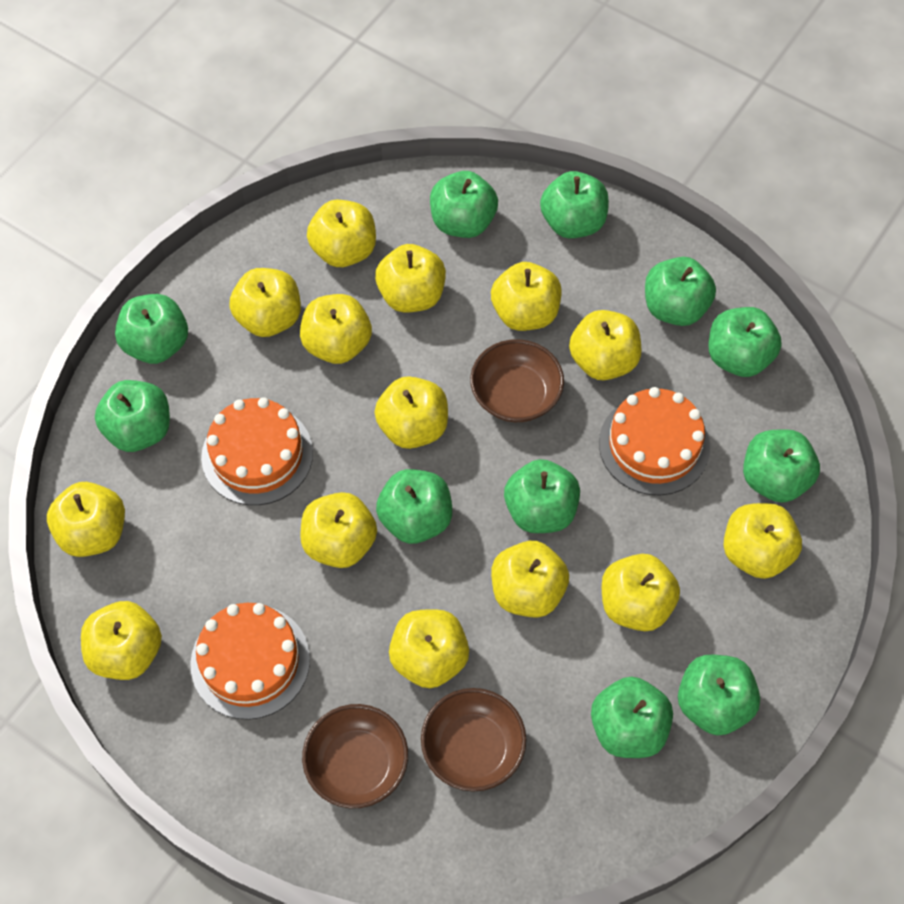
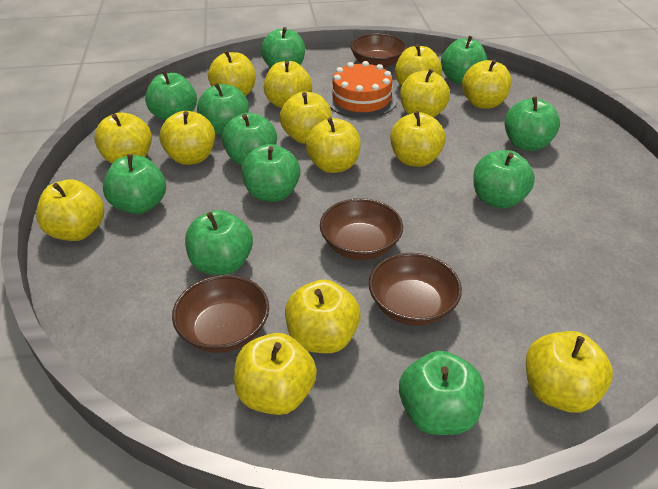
brown bowl: [302,704,408,808] [421,688,526,792] [470,339,564,422] = 3 -> [172,275,269,353] [320,198,403,260] [350,33,407,68] [369,253,462,326] = 4
orange cake: [190,603,310,720] [201,397,313,505] [599,387,710,495] = 3 -> [326,61,397,118] = 1

